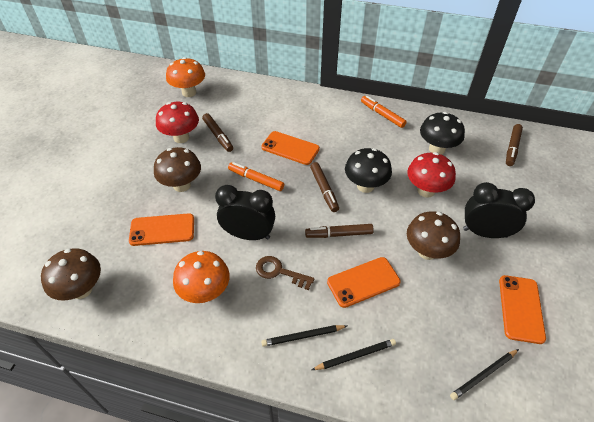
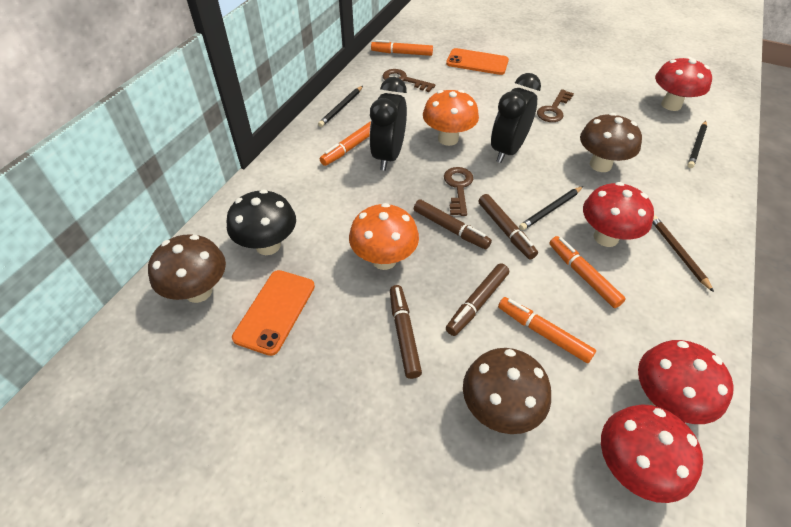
black mushroom: [345,148,392,193] [420,112,465,155] = 2 -> [226,189,296,255] = 1
brown key: [256,256,315,290] = 1 -> [383,69,435,92] [444,167,473,216] [537,89,574,122] = 3
brown pencil: none = 0 -> [653,215,714,292] = 1
orange marker: [228,162,284,191] [361,96,407,128] = 2 -> [320,121,371,166] [371,40,433,56] [498,297,596,363] [549,236,625,308] = 4
orange phone: [129,213,194,246] [261,131,320,165] [327,257,401,308] [499,275,546,344] = 4 -> [232,270,315,356] [446,48,509,75] = 2
red mushroom: [156,102,199,143] [407,152,456,198] = 2 -> [583,182,654,247] [601,404,703,503] [638,340,734,424] [655,57,712,111] = 4

